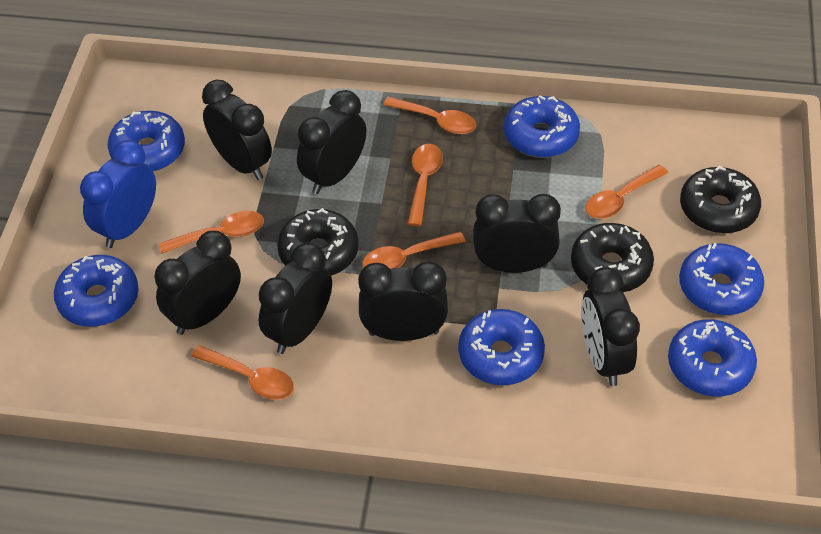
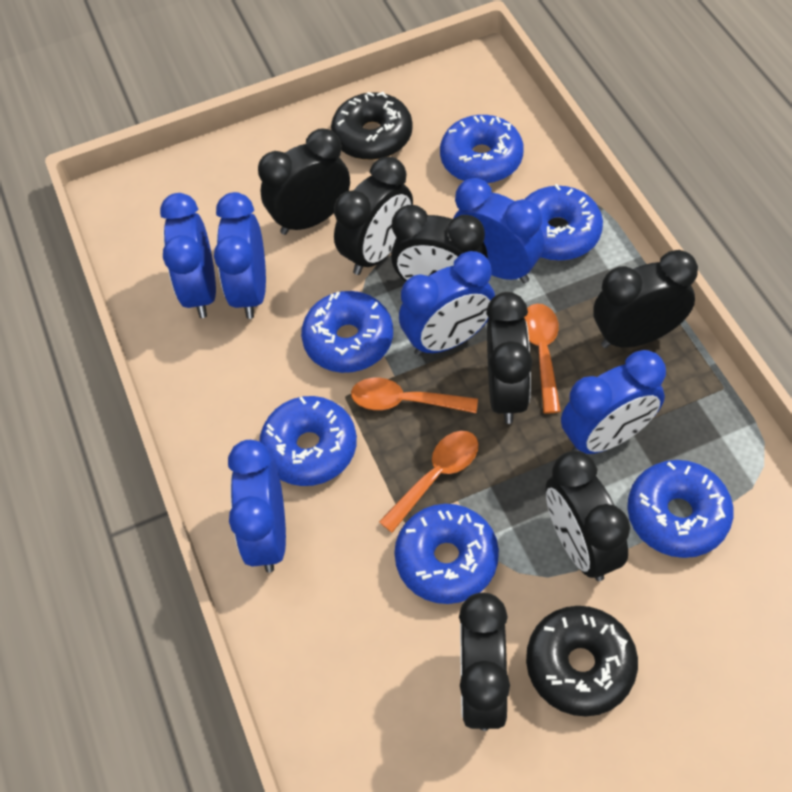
black donut: [277,208,359,276] [571,223,654,292] [680,166,761,234] = 3 -> [331,92,413,160] [526,606,638,717] = 2
blue clock: [80,140,156,248] = 1 -> [160,193,216,318] [214,192,266,319] [228,440,286,573] [399,251,495,356] [453,178,544,283] [561,350,666,454] = 6
orange spoon: [159,211,264,254] [191,345,294,400] [362,232,466,269] [383,97,477,134] [408,144,443,226] [585,165,668,219] = 6 -> [351,378,478,413] [379,431,479,533] [524,304,561,414] = 3

